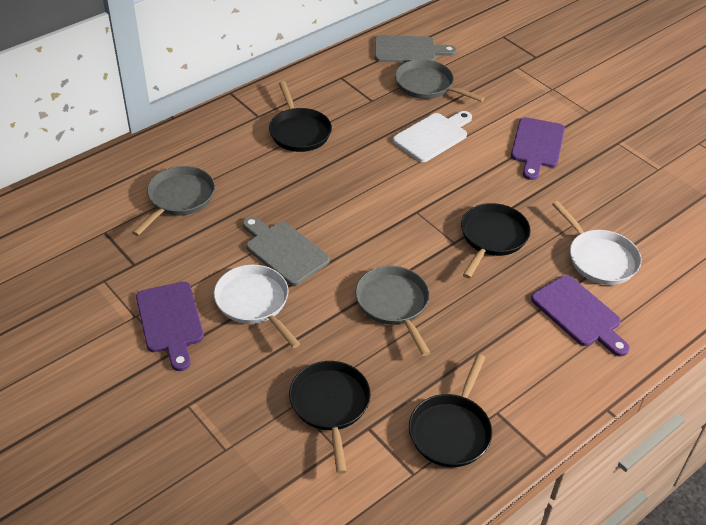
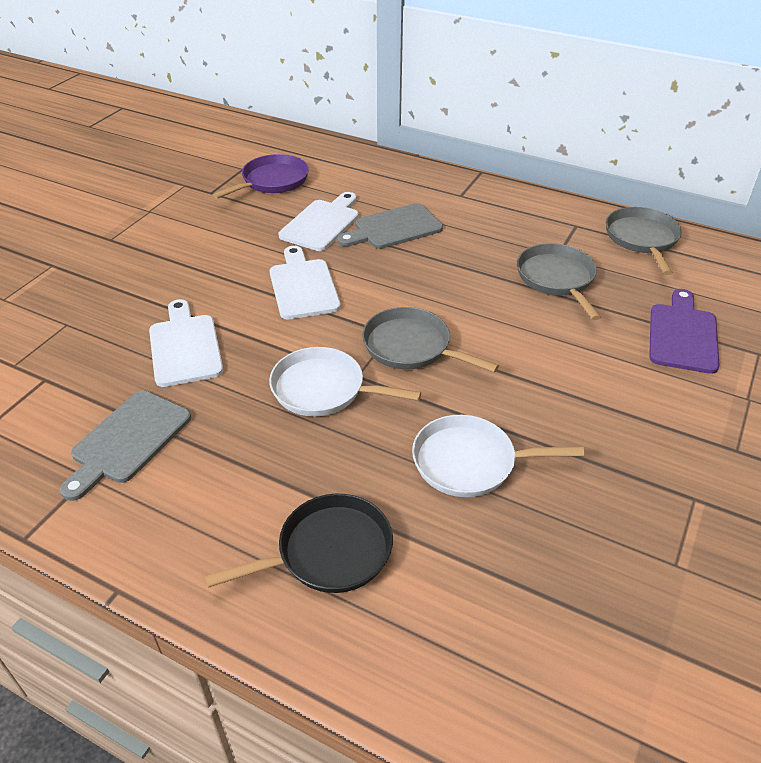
black pan: [269,81,332,152] [289,361,371,474] [409,354,492,467] [461,203,531,278] = 4 -> [205,494,393,593] = 1
purple cutting board: [136,282,204,371] [511,117,565,180] [531,275,630,356] = 3 -> [649,289,720,374] = 1
purple pan: none = 0 -> [212,154,309,199] = 1
white cutting board: [393,111,472,162] = 1 -> [149,299,223,387] [270,246,341,319] [279,192,359,251] = 3

